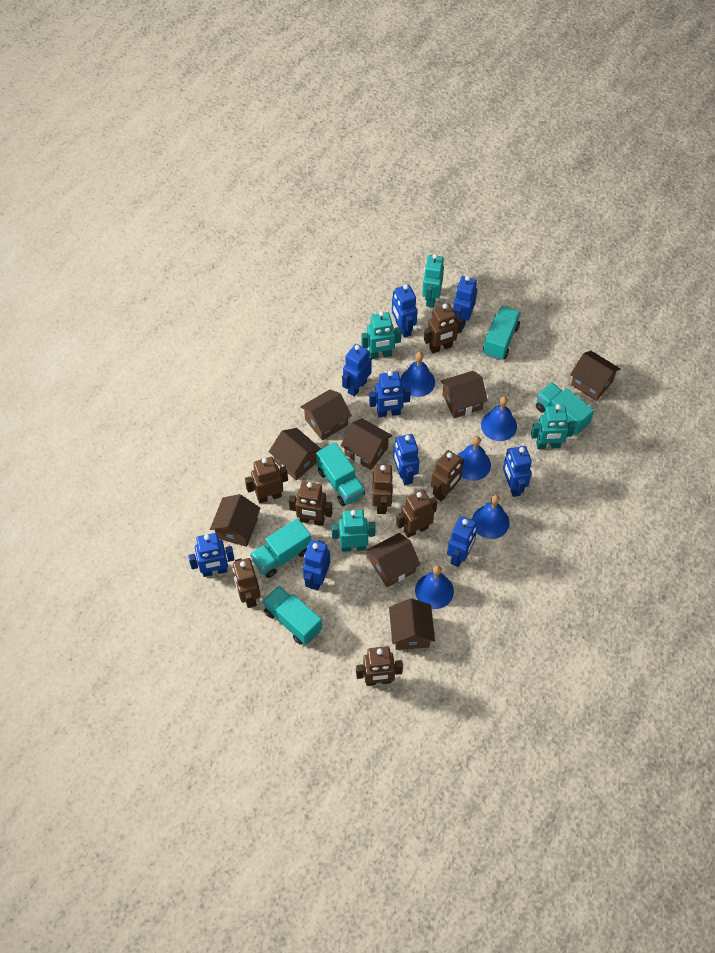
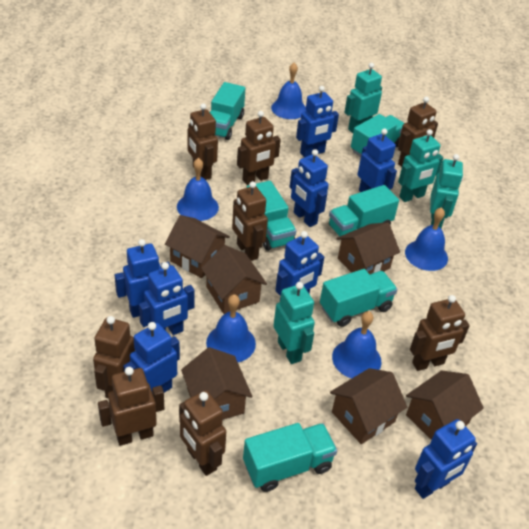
blue robot: [188,533,235,577] [303,540,330,591] [342,344,372,397] [369,371,411,417] [392,284,418,338] [393,434,419,485] [447,516,477,567] [453,276,477,329] [503,446,532,497] = 9 -> [115,239,170,318] [123,322,180,393] [139,262,195,335] [275,231,324,299] [290,149,329,227] [296,86,339,158] [357,129,397,192] [415,419,477,499] = 8
brown house: [210,494,261,547] [269,428,321,481] [301,389,352,441] [341,418,392,470] [367,533,421,587] [389,598,435,650] [440,371,488,418] [570,351,620,401] = 8 -> [165,215,230,278] [181,347,252,419] [201,245,267,314] [330,368,407,444] [336,222,400,274] [406,370,484,440] = 6
turquoise truck: [250,518,311,578] [262,586,322,645] [316,442,365,506] [483,306,521,360] [536,382,594,435] = 5 -> [210,82,245,140] [243,423,337,492] [247,181,296,251] [320,269,397,327] [329,185,399,236] [351,114,404,157] = 6

